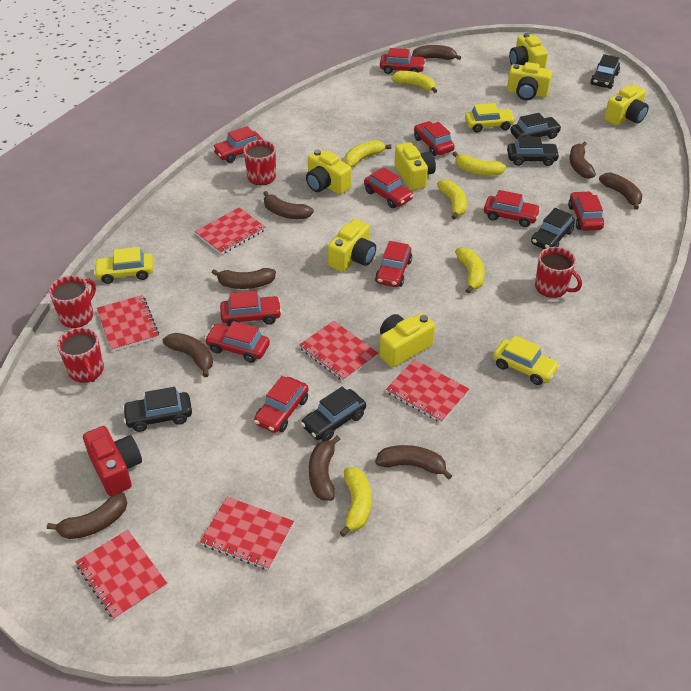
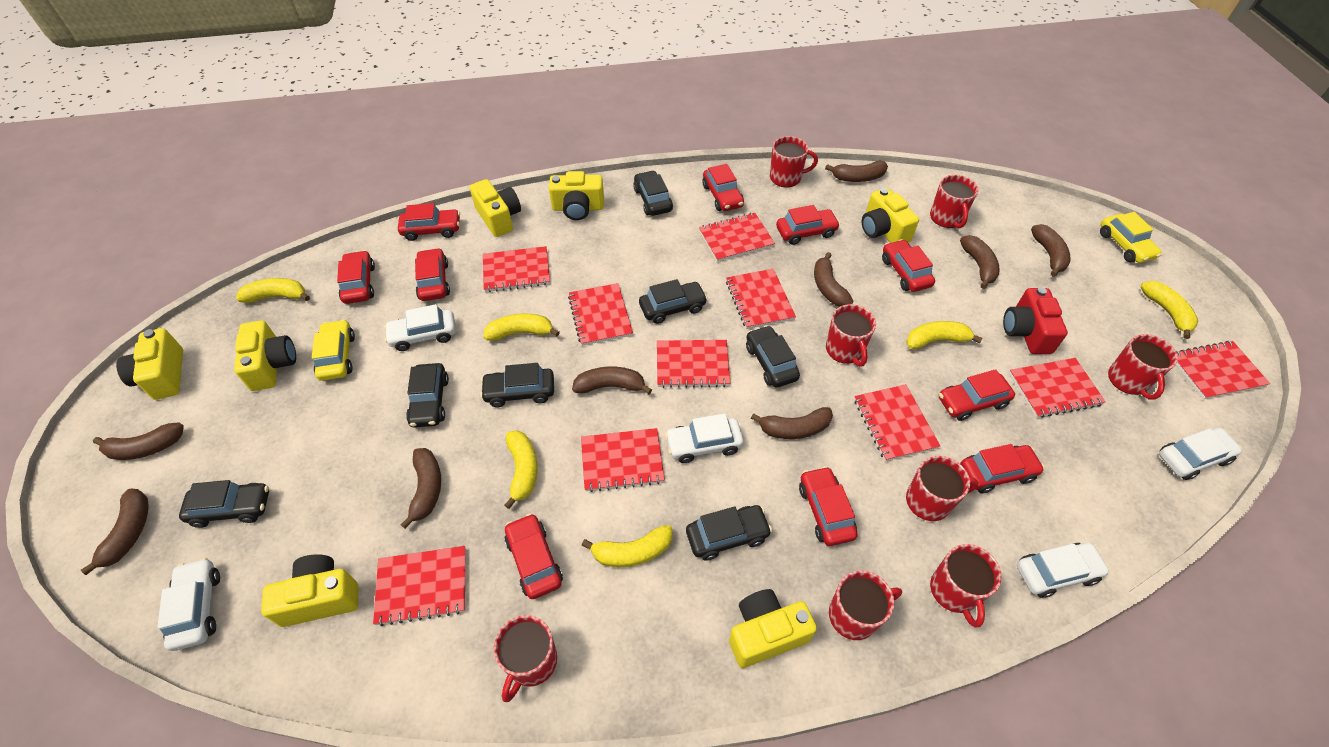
black car: [122,387,192,432] [301,386,366,441] [507,136,560,166] [510,113,562,139] [531,208,575,249] [590,54,620,89] = 6 -> [179,480,269,528] [406,363,449,428] [480,363,554,407] [633,170,673,216] [639,279,708,324] [686,505,772,561] [746,325,800,387] = 7
red mug: [49,275,96,328] [57,327,104,383] [244,140,276,185] [535,247,582,298] = 4 -> [494,615,557,702] [770,136,818,188] [826,304,876,367] [829,570,902,640] [906,456,978,521] [930,175,979,228] [930,544,1002,628] [1108,334,1178,400] = 8
red notebook: [76,530,167,620] [97,295,159,352] [195,207,266,255] [200,497,294,570] [299,321,378,381] [386,359,469,423] = 6 -> [373,546,466,626] [483,246,550,292] [568,283,633,346] [581,428,665,492] [657,340,731,388] [699,213,775,262] [726,269,796,329] [854,384,940,461] [1009,358,1106,418] [1176,341,1270,399] = 10
white car: none = 0 -> [157,558,220,651] [384,304,456,351] [665,414,744,463] [1017,542,1110,598] [1159,428,1242,480] = 5
yellow car: [94,247,153,284] [465,103,516,133] [493,335,560,385] = 3 -> [312,319,355,381] [1100,212,1162,263] = 2

